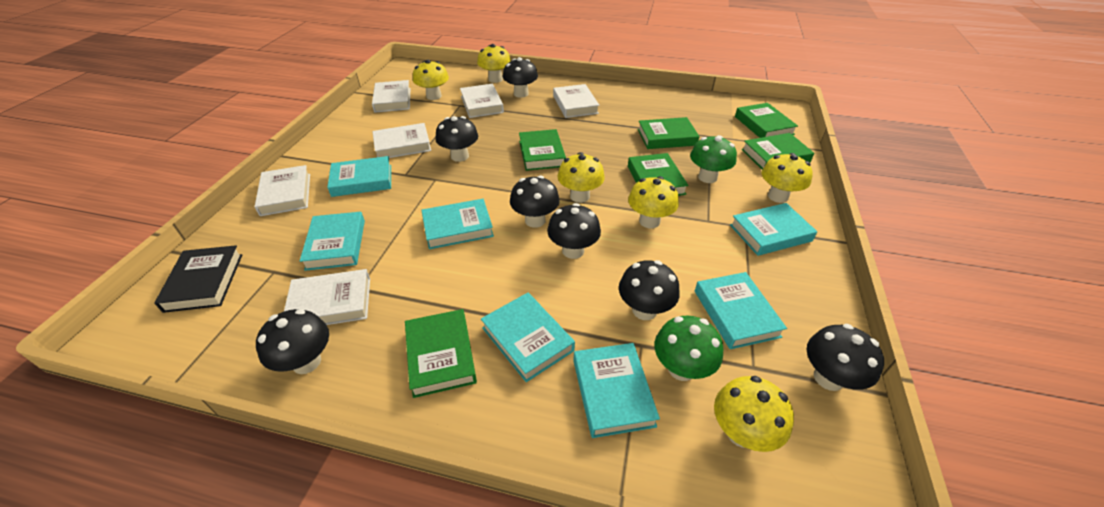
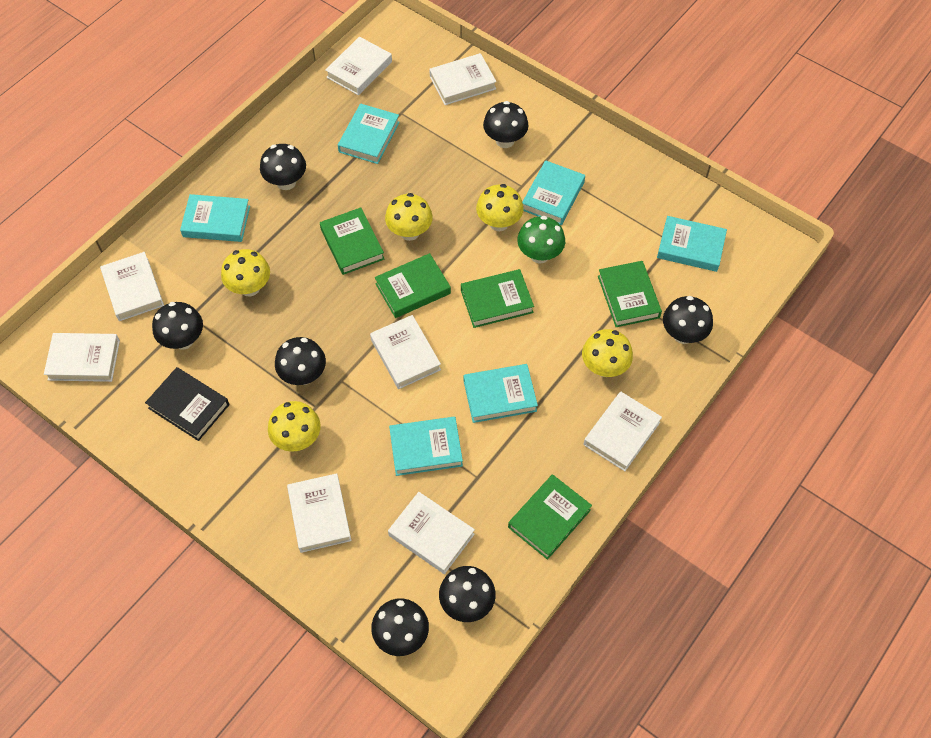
green book: [405,309,477,398] [519,129,566,171] [628,153,688,196] [638,117,700,149] [735,103,798,138] [742,133,814,169] = 6 -> [320,207,384,275] [375,253,451,318] [461,269,534,328] [508,474,592,560] [598,261,662,327] = 5
green mushroom: [654,315,723,381] [690,135,737,183] = 2 -> [517,216,565,263] = 1
turquoise book: [300,212,365,271] [327,156,391,197] [422,199,494,249] [481,293,575,382] [573,343,660,438] [695,272,787,349] [730,203,817,256] = 7 -> [180,194,250,242] [338,103,400,164] [389,417,463,476] [464,364,538,423] [522,160,585,225] [657,216,727,272] = 6
white book: [254,165,310,216] [284,269,370,325] [372,80,410,113] [372,123,431,158] [460,84,504,118] [553,84,599,118] = 6 -> [44,333,120,382] [100,252,164,321] [287,473,351,553] [325,36,392,95] [370,315,441,389] [388,492,475,574] [429,53,497,105] [584,391,662,471] = 8
yellow mushroom: [413,60,449,100] [477,44,511,83] [558,152,605,203] [628,176,679,228] [714,376,794,452] [762,153,813,203] = 6 -> [221,249,270,296] [268,401,320,452] [385,193,433,241] [476,184,524,231] [582,329,633,377] = 5

